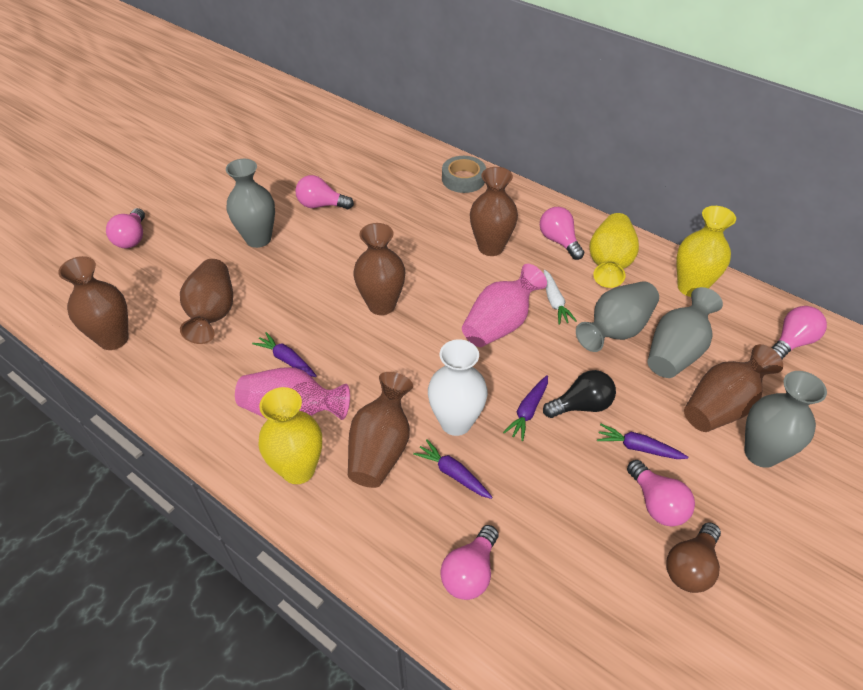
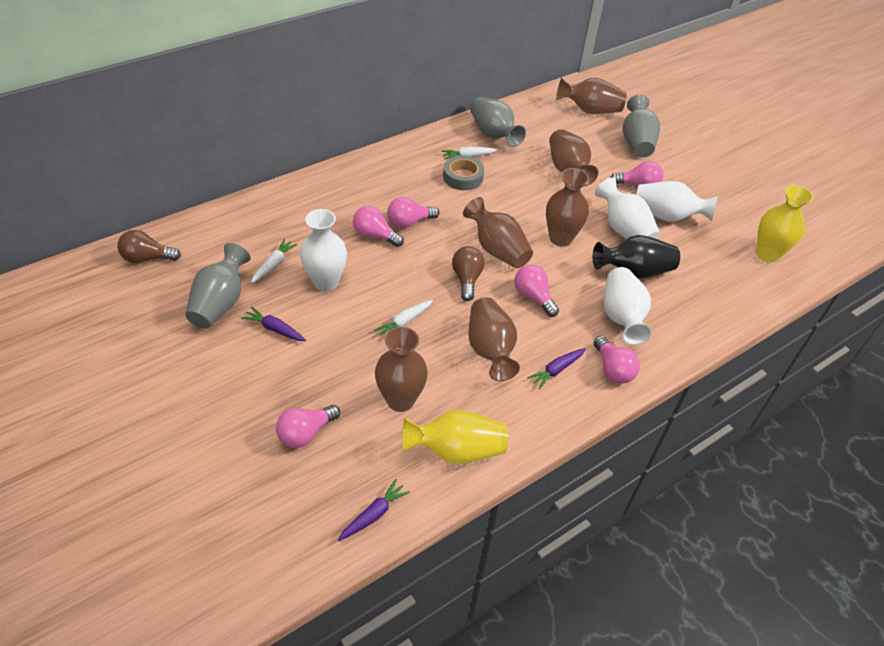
black light bulb: [543,370,616,418] = 1 -> none = 0
black vase: none = 0 -> [593,235,680,279] = 1
brown light bulb: [666,522,721,593] = 1 -> [117,230,181,263] [452,246,485,301] = 2
grey vase: [226,159,275,248] [576,281,659,352] [647,287,723,378] [744,371,827,468] = 4 -> [185,243,251,328] [470,97,526,147] [623,95,660,158] = 3
pink vase: [235,367,350,420] [462,264,547,347] = 2 -> none = 0
purple carrot: [252,332,317,377] [413,440,492,499] [503,375,548,441] [597,424,689,459] = 4 -> [241,307,306,341] [338,479,410,541] [527,348,586,389] = 3
white carrot: [544,270,577,325] = 1 -> [251,239,298,283] [374,300,433,335] [441,147,498,160] = 3
white vase: [428,339,488,436] = 1 -> [300,209,347,291] [595,177,660,239] [604,267,652,345] [636,181,717,222] = 4
yellow vase: [258,387,322,484] [589,213,639,288] [677,206,736,297] = 3 -> [402,409,508,464] [756,185,813,262] = 2

